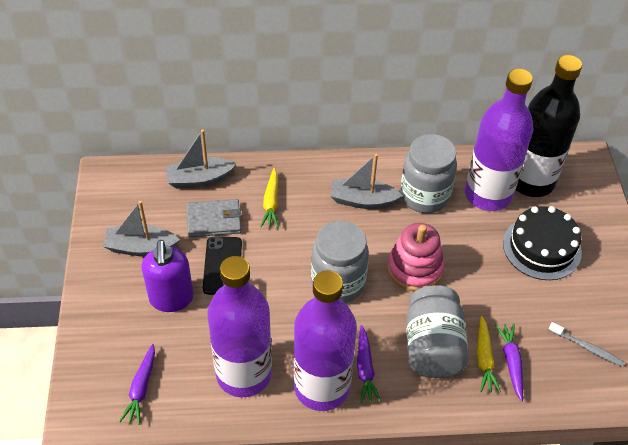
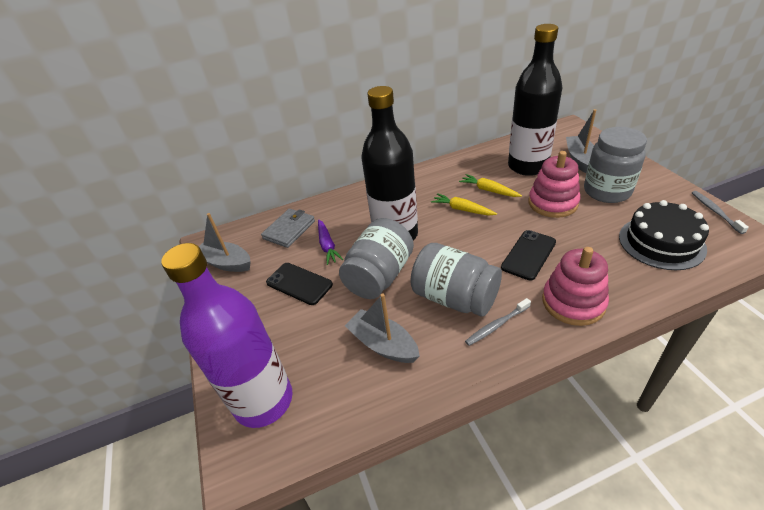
black bottle: [516,55,582,197] = 1 -> [361,86,418,241] [508,24,563,176] = 2
black phone: [203,237,242,295] = 1 -> [266,263,333,305] [501,230,556,281] = 2
grey toothbrush: [549,322,625,367] = 1 -> [465,298,531,346] [692,191,749,234] = 2
pink stacking toy: [387,223,444,291] = 1 -> [529,151,580,218] [542,247,609,326] = 2
purple bottle: [207,256,272,397] [294,271,357,411] [465,69,533,211] = 3 -> [161,243,293,428] = 1
purple carrot: [119,344,155,425] [357,325,381,403] [495,323,523,401] = 3 -> [318,220,343,265] = 1
purple soap dispenser: [142,240,194,312] = 1 -> none = 0

